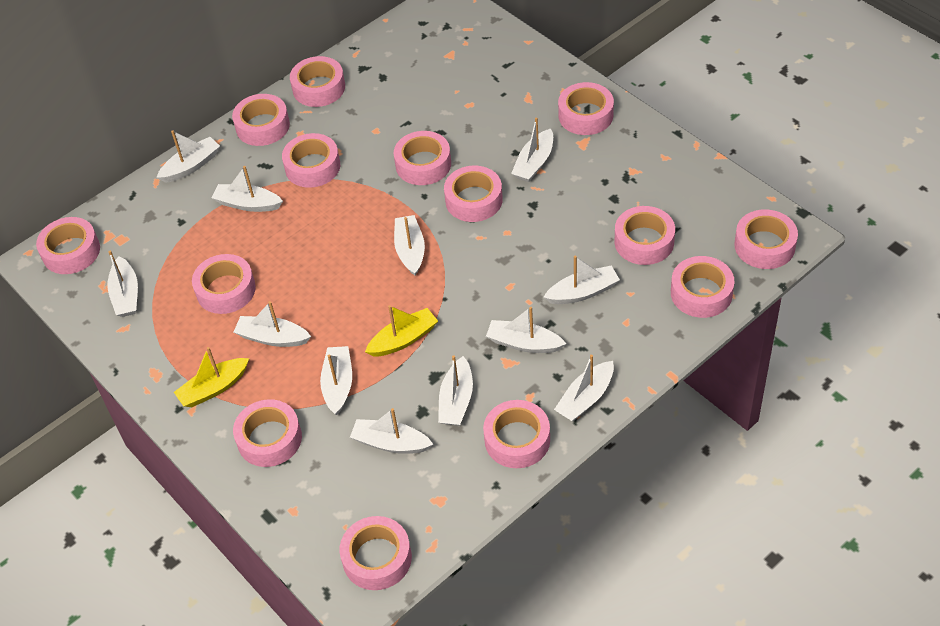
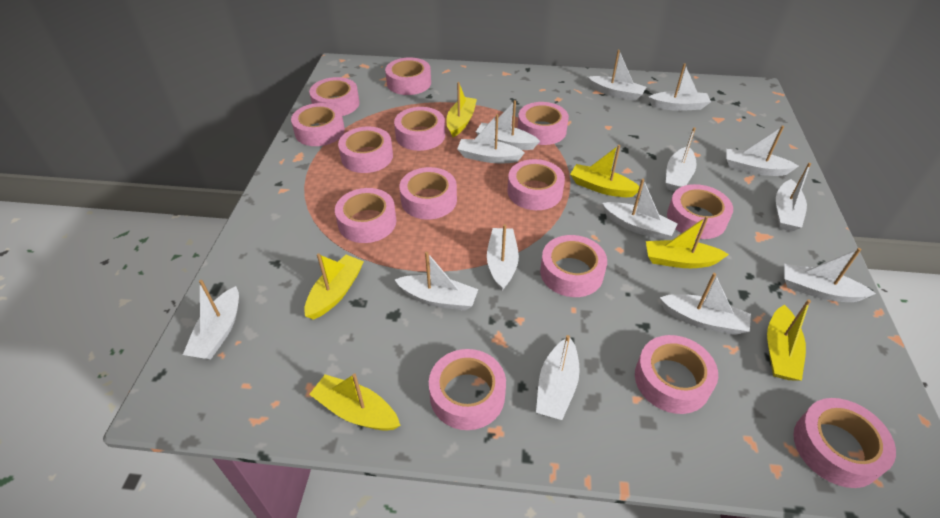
white boat: [107,251,138,317] [156,130,220,183] [212,166,283,212] [234,301,311,347] [320,346,352,415] [350,408,433,454] [394,215,425,276] [438,356,473,426] [486,307,566,353] [511,118,553,182] [544,256,620,304] [554,355,614,421] = 12 -> [183,280,239,359] [394,252,478,311] [457,114,525,163] [476,100,540,150] [487,224,519,290] [536,335,580,420] [588,50,646,101] [602,179,678,240] [648,63,711,111] [659,273,751,335] [666,127,697,191] [727,126,799,176] [776,163,811,231] [784,248,876,302] = 14
yellow boat: [174,347,249,407] [365,305,438,357] = 2 -> [304,254,364,320] [309,373,401,431] [446,82,477,137] [570,145,639,197] [646,216,729,268] [767,299,811,381] = 6

